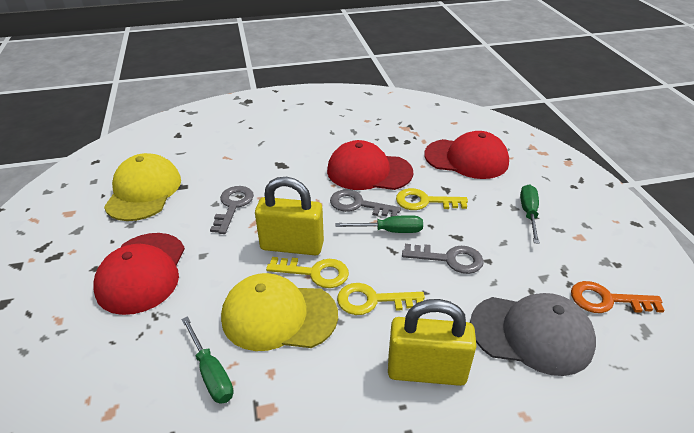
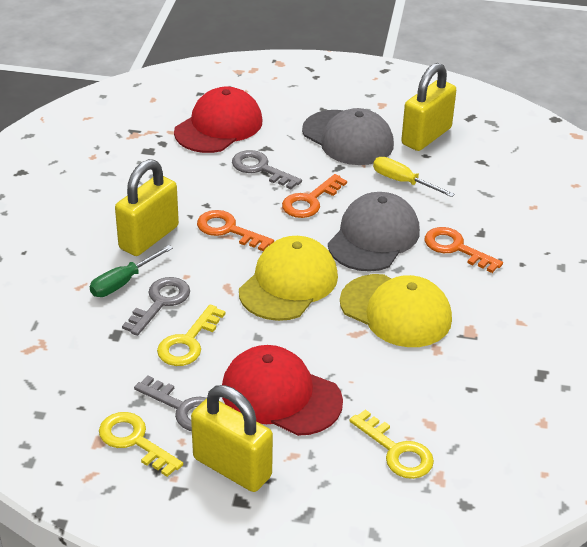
green screwdriver: [181,316,234,404] [336,215,423,233] [520,185,540,244] = 3 -> [90,245,173,297] = 1
grey cap: [470,293,596,376] = 1 -> [302,108,394,165] [328,192,420,272] = 2
orange key: [571,281,665,313] = 1 -> [197,210,274,251] [282,174,347,218] [425,227,503,273] = 3
red cap: [93,233,185,315] [327,140,413,190] [424,131,509,179] = 3 -> [174,87,262,153] [222,345,343,436] = 2
yellow padlock: [255,177,324,255] [388,299,477,386] = 2 -> [115,159,179,256] [191,385,273,492] [401,63,456,151] = 3
yellow screwdriver: none = 0 -> [373,157,455,197] = 1

